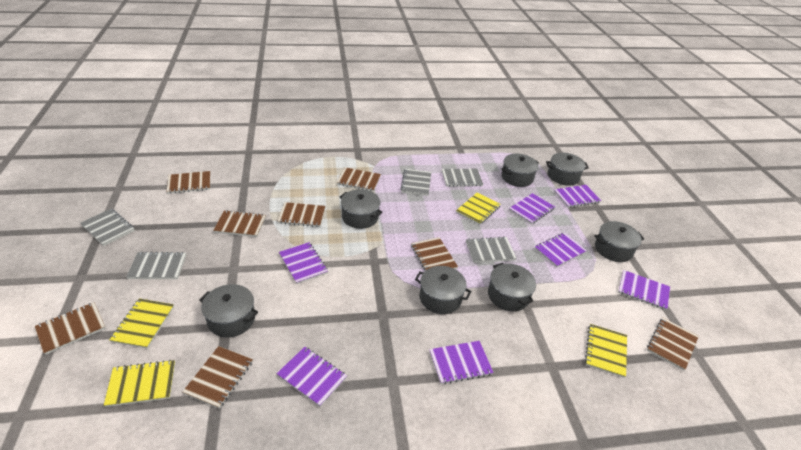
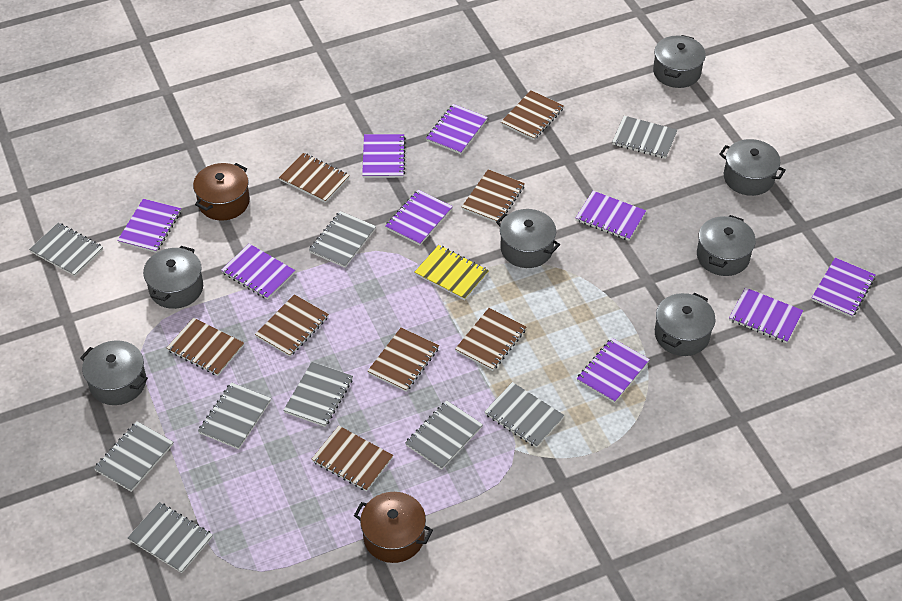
brown pot: none = 0 -> [193,163,250,221] [354,492,433,563] = 2
grey notebook: [80,209,135,246] [126,252,186,279] [400,169,431,196] [442,169,483,187] [466,236,517,263] = 5 -> [29,223,103,276] [94,421,173,492] [128,502,213,573] [198,382,271,449] [283,362,353,427] [309,211,376,268] [405,400,483,470] [484,382,565,448] [612,116,677,159] = 9
purple notebook: [277,347,347,407] [279,242,328,284] [429,341,494,384] [509,193,555,224] [535,233,587,268] [554,185,601,208] [618,270,670,310] = 7 -> [117,199,181,253] [221,244,295,300] [362,134,406,178] [385,190,453,245] [426,104,488,154] [576,191,646,241] [577,338,650,403] [729,287,803,343] [811,258,876,317] = 9
yellow notebook: [104,360,175,407] [109,298,174,349] [456,193,501,225] [585,324,627,378] = 4 -> [414,245,489,300] = 1

